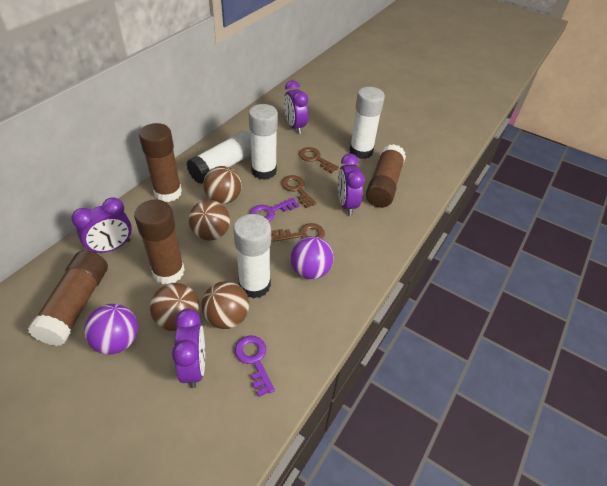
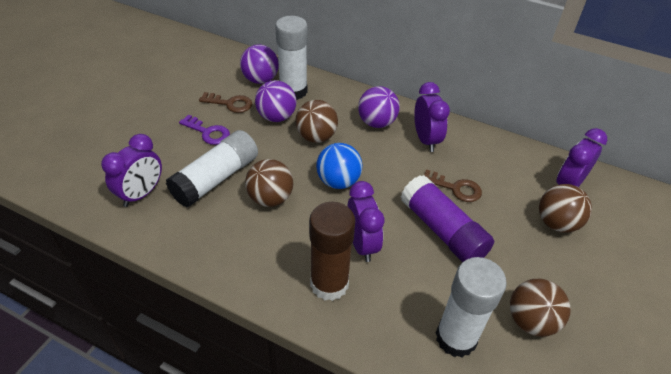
blue ball: none = 0 -> [316,143,363,189] = 1
brown glue stick: [28,250,108,346] [134,200,185,284] [139,123,182,202] [366,144,406,208] = 4 -> [309,202,356,301] = 1
brown key: [272,223,325,242] [281,175,317,208] [299,147,339,173] = 3 -> [199,92,252,113] [424,170,482,202] = 2
purple ball: [84,304,138,355] [290,236,334,279] = 2 -> [240,44,279,84] [255,80,296,122] [358,86,400,128] = 3
purple glue stick: none = 0 -> [401,175,494,262] = 1
purple key: [235,336,275,397] [250,198,299,221] = 2 -> [179,115,230,145] = 1
white glue stick: [186,131,251,184] [233,214,271,299] [249,104,278,180] [349,87,385,159] = 4 -> [166,130,258,207] [275,16,308,100] [436,257,507,358] = 3

